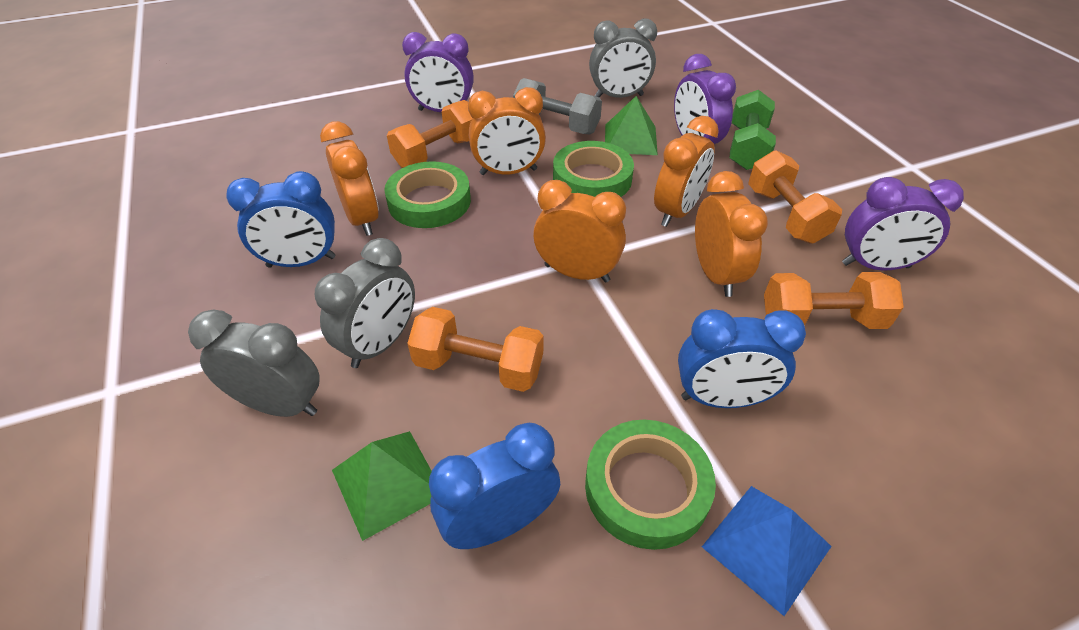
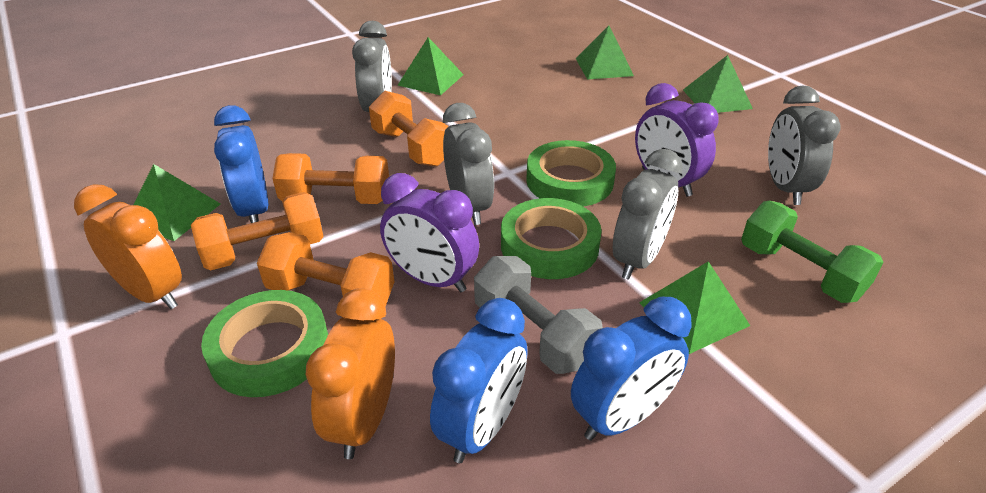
blue pyramid: [702,486,832,616] = 1 -> none = 0
green pyramid: [332,431,432,541] [605,96,658,155] = 2 -> [133,164,220,241] [397,37,464,95] [576,25,634,79] [639,261,750,354] [683,55,753,113] = 5
grey clock: [188,310,320,417] [315,238,415,368] [589,19,657,98] = 3 -> [352,21,392,112] [443,103,494,225] [613,149,683,280] [768,85,840,205] = 4
orange clock: [320,121,379,236] [468,87,546,175] [533,180,626,282] [654,116,719,227] [695,171,768,297] = 5 -> [74,184,182,309] [306,288,395,459] = 2
purple clock: [402,32,474,112] [674,54,736,144] [842,177,964,270] = 3 -> [380,173,479,292] [635,83,719,197] = 2

